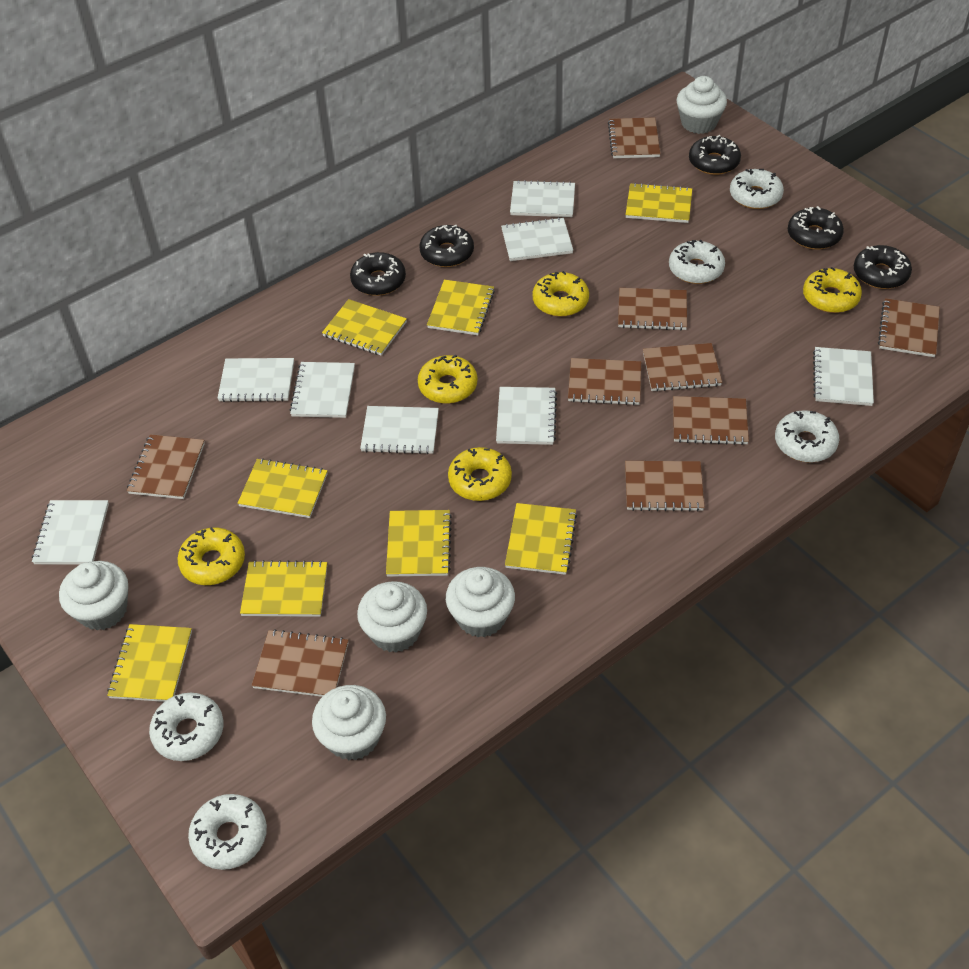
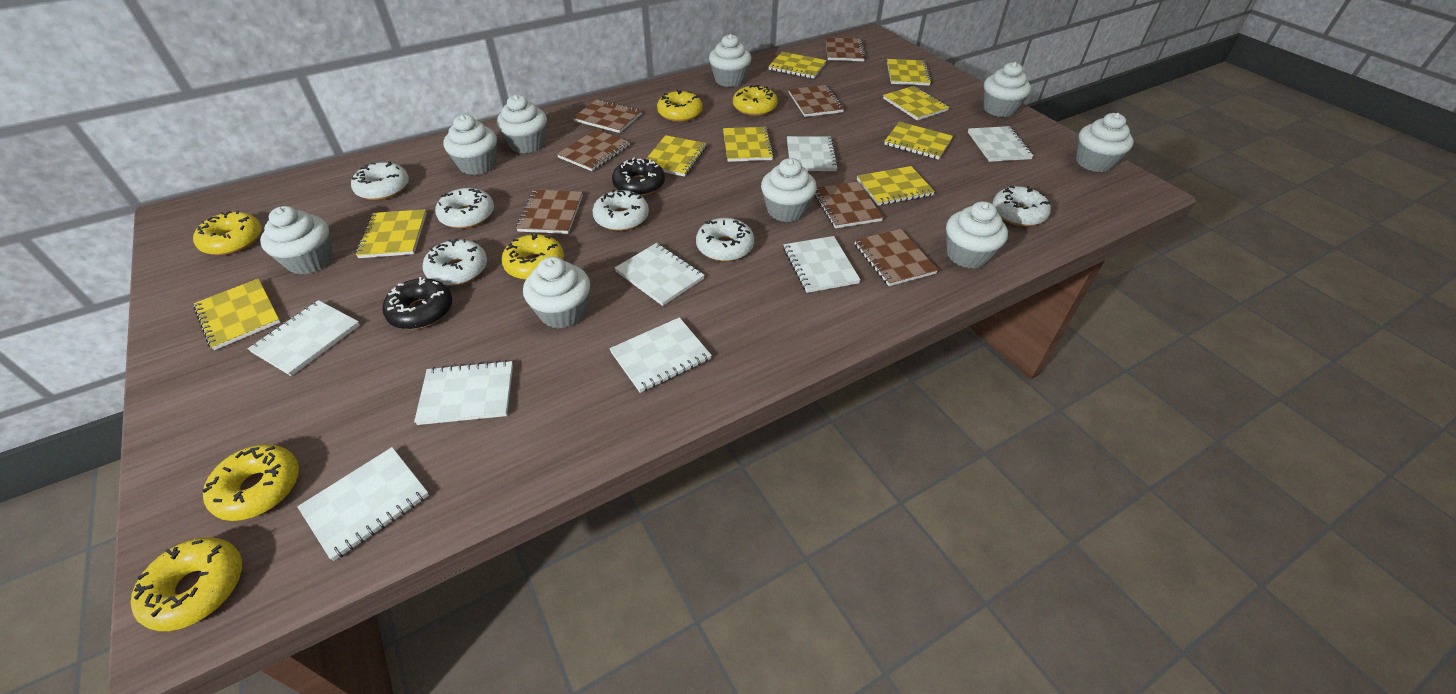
black donut: [350,252,406,296] [419,225,474,267] [689,135,741,175] [788,206,844,250] [854,245,912,289] = 5 -> [382,277,452,329] [612,157,665,196] = 2
brown notebook: [127,435,205,499] [252,629,348,697] [568,358,641,405] [608,117,660,158] [618,288,687,330] [625,461,705,512] [643,343,722,392] [673,396,749,445] [878,298,940,357] = 9 -> [516,189,583,234] [557,129,630,171] [573,99,642,133] [788,85,844,117] [815,181,884,228] [826,37,866,61] [854,229,938,286] = 7
white cupcake: [59,561,128,630] [312,685,386,760] [357,581,427,653] [446,567,515,637] [676,76,727,134] = 5 -> [260,206,333,275] [444,115,497,175] [496,95,547,154] [523,257,590,329] [709,34,751,87] [761,158,817,222] [946,201,1008,269] [984,62,1031,117] [1076,113,1134,172] = 9
white donut: [149,693,224,761] [188,794,267,870] [669,240,725,284] [730,169,784,209] [775,410,839,462] = 5 -> [351,161,409,200] [422,238,487,286] [435,188,494,229] [592,189,649,231] [696,218,754,261] [993,186,1051,226] = 6
yellow donut: [177,527,245,585] [418,355,477,404] [448,447,512,501] [532,271,589,317] [803,267,862,313] = 5 -> [130,538,242,631] [193,210,262,255] [203,444,299,521] [502,233,564,280] [657,90,703,122] [733,85,778,116] = 6
yellow notebook: [107,624,192,702] [238,458,328,518] [240,560,327,617] [322,299,407,356] [386,510,452,577] [427,280,495,335] [505,503,577,575] [625,183,692,223] = 8 -> [193,278,281,350] [356,209,427,258] [646,135,707,177] [723,127,774,162] [768,52,827,79] [857,166,935,206] [883,86,949,121] [884,122,953,160] [887,59,932,86] = 9

